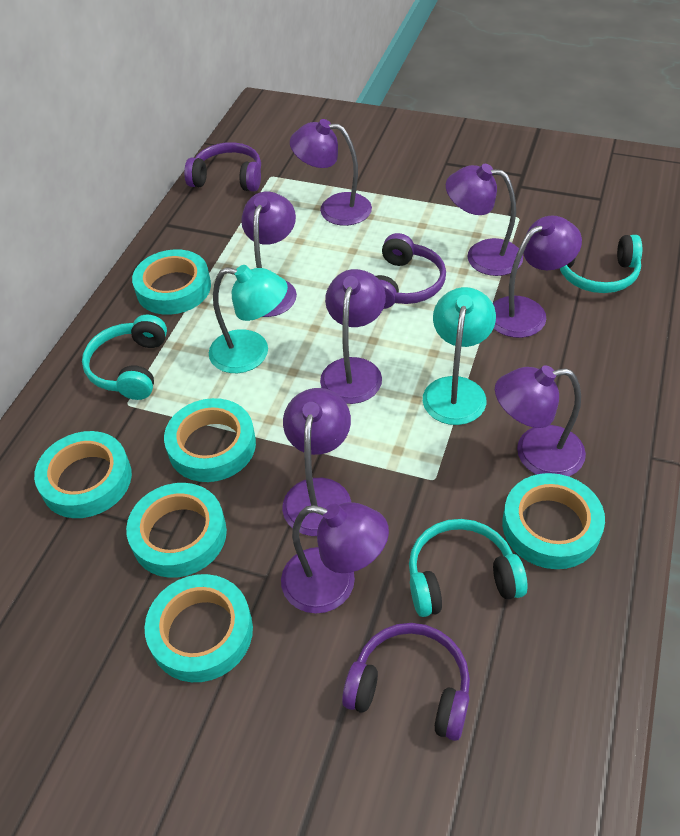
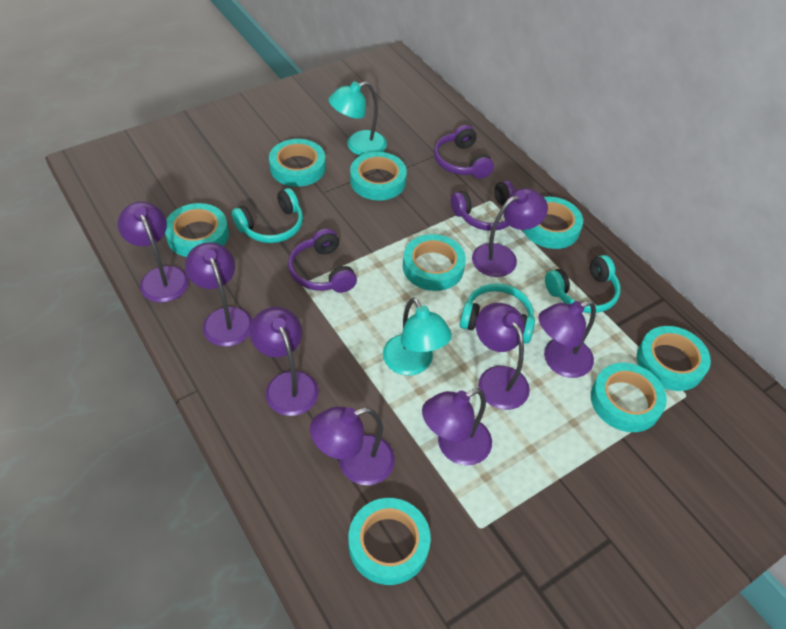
turquoise tape: [34,431,132,518] [126,483,227,578] [132,249,211,315] [144,574,253,682] [164,398,256,482] [502,473,605,569] = 6 -> [165,203,229,257] [269,139,326,187] [348,498,431,585] [350,152,407,200] [403,234,466,291] [523,197,583,249] [591,363,667,432] [637,326,711,391] = 8

